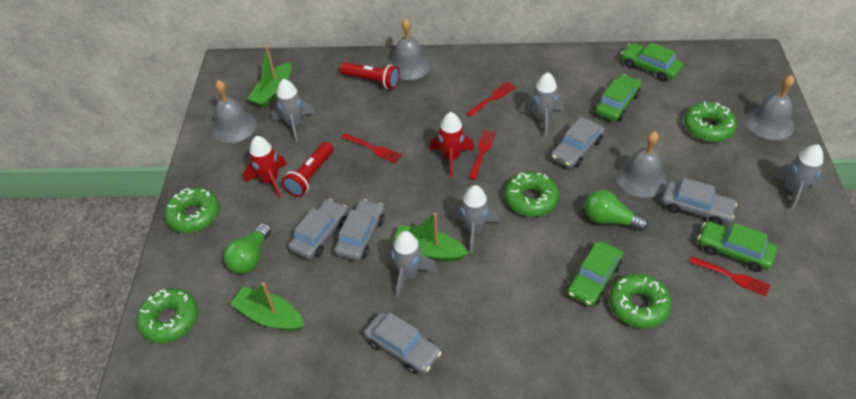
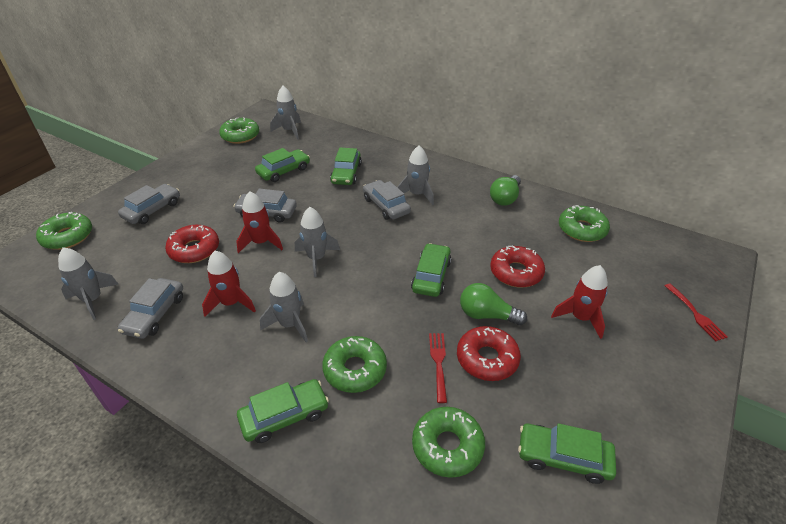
green boat: [230,282,305,331] [247,46,291,108] [392,213,469,261] = 3 -> none = 0
green car: [567,241,623,306] [595,74,641,121] [621,42,683,81] [698,221,777,272] = 4 -> [237,379,329,443] [255,148,310,182] [330,148,362,185] [411,243,451,297] [518,423,616,484] = 5
grey bell: [211,80,257,143] [389,18,431,80] [616,131,667,198] [745,75,795,140] = 4 -> none = 0
grey car: [289,199,348,259] [334,199,384,261] [364,312,442,374] [551,117,605,168] [662,178,737,225] = 5 -> [118,184,180,224] [118,278,183,339] [233,189,297,223] [363,180,411,220] = 4
red donut: none = 0 -> [165,225,219,263] [457,326,521,381] [490,246,545,288] = 3
red flashlight: [282,142,333,197] [340,62,400,89] = 2 -> none = 0
red fork: [341,133,402,163] [466,81,516,117] [469,130,496,180] [689,256,770,296] = 4 -> [429,333,447,403] [665,283,728,341] = 2
red rocket: [243,136,287,198] [430,112,474,177] = 2 -> [202,251,256,316] [236,191,283,253] [551,265,608,339] = 3

